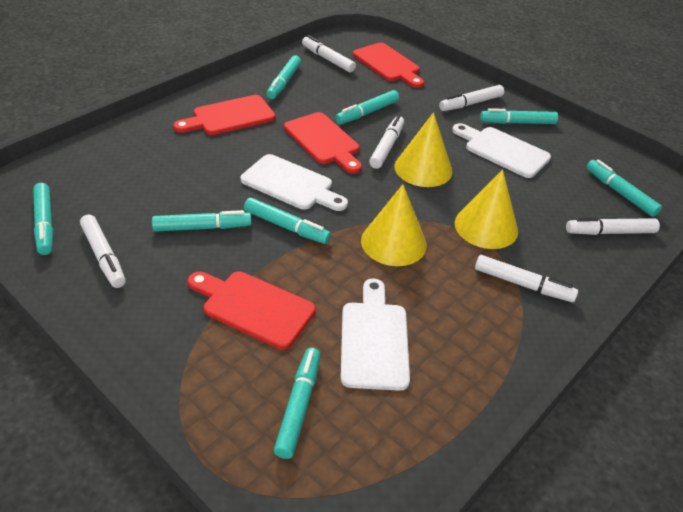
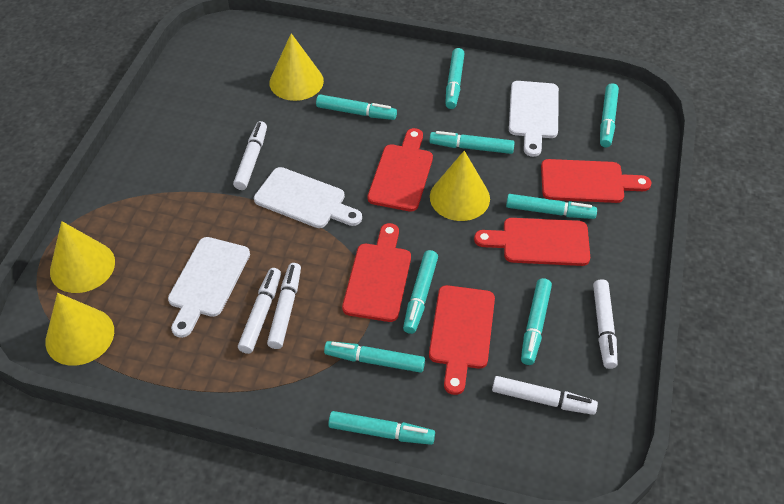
red cutting board: [173,95,275,135] [188,271,316,350] [284,112,362,174] [353,43,424,88] = 4 -> [342,223,411,322] [368,128,433,212] [429,285,495,395] [474,218,590,266] [541,159,651,203] = 5
turquoise marker: [33,183,53,255] [152,210,252,232] [244,198,331,244] [267,56,301,99] [274,348,320,459] [335,90,399,124] [480,108,558,124] [587,159,662,217] = 8 -> [316,94,397,120] [324,341,425,373] [328,411,435,445] [403,250,438,334] [429,131,515,154] [445,48,465,109] [506,194,597,219] [521,278,552,365] [600,83,619,148] = 9
white marker: [80,214,126,288] [302,35,356,73] [369,115,404,169] [439,85,504,111] [475,255,578,302] [566,218,660,235] = 6 -> [233,121,267,190] [238,268,281,354] [267,263,301,349] [492,376,598,415] [593,279,618,369] = 5
yellow cone: [361,184,427,266] [395,112,452,187] [455,169,518,249] = 3 -> [45,293,114,366] [50,221,115,293] [269,33,324,101] [430,151,490,221] = 4

